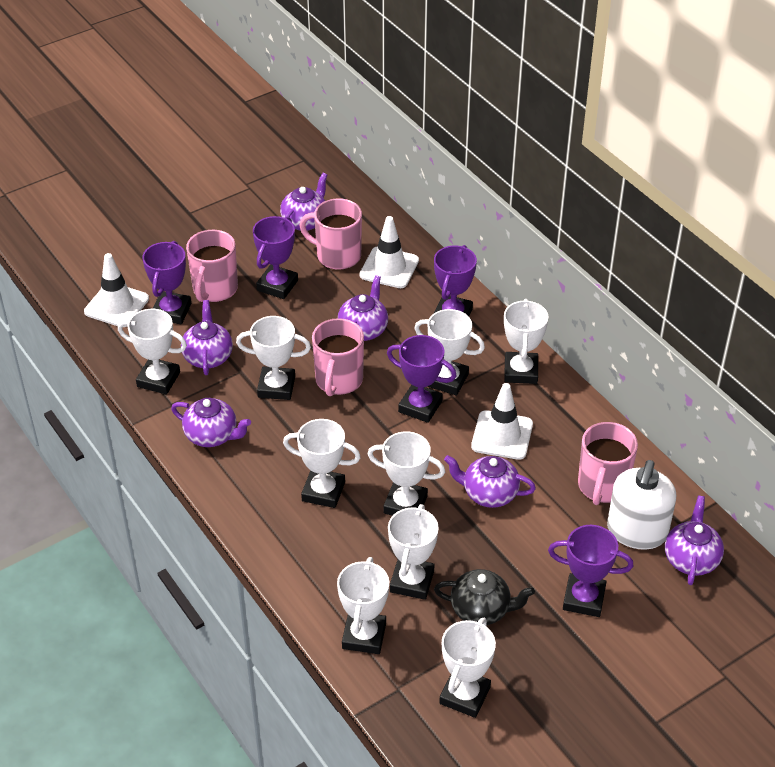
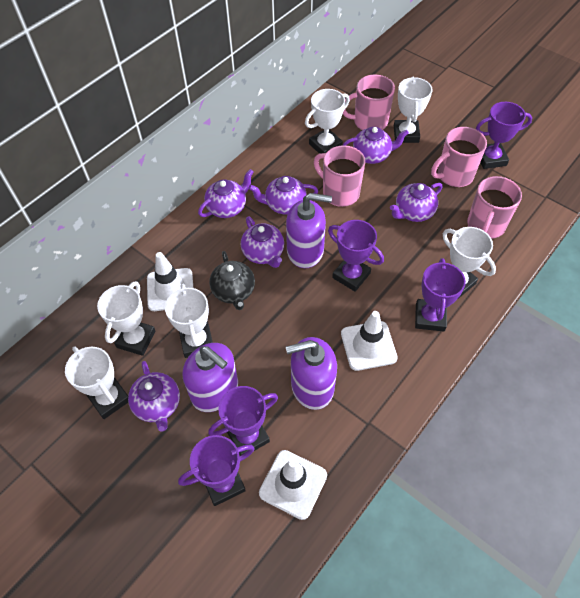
purple soap dispenser: none = 0 -> [182,343,238,412] [286,193,332,268] [286,337,337,410] = 3
white soap dispenser: [607,460,676,550] = 1 -> none = 0
white trophy: [118,309,187,394] [236,316,311,400] [283,419,361,508] [337,557,389,654] [367,431,445,516] [388,504,439,600] [414,309,485,396] [439,618,496,718] [504,299,548,384] = 9 -> [65,347,128,419] [97,281,155,356] [165,284,213,358] [305,89,350,154] [394,77,432,143] [443,227,496,299] = 6

